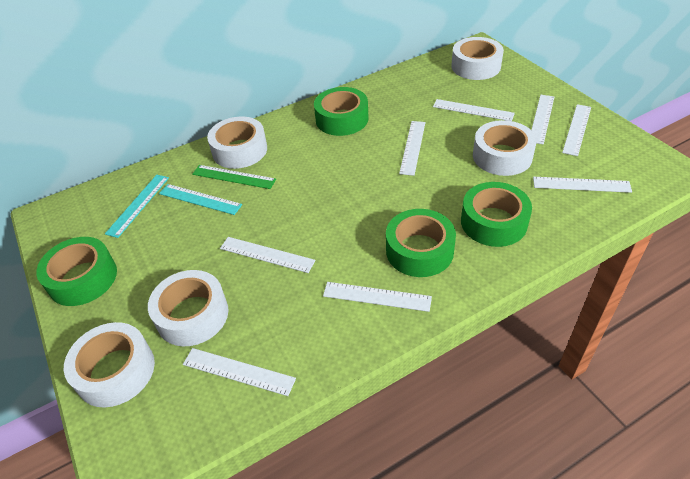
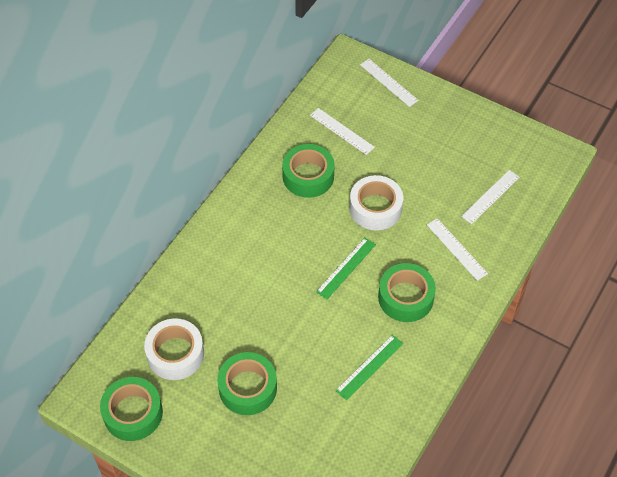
green ruler: [192,165,276,189] = 1 -> [316,238,376,299] [335,335,403,400] = 2
turquoise ruler: [105,175,169,238] [159,184,242,215] = 2 -> none = 0
white ruler: [183,348,296,396] [220,237,315,273] [323,282,432,312] [399,121,425,176] [433,99,515,121] [531,95,554,144] [533,177,632,193] [562,104,591,156] = 8 -> [310,108,375,155] [360,59,419,107] [427,218,488,281] [461,170,520,224] = 4
white tape: [64,322,155,407] [148,270,229,346] [207,116,267,169] [451,37,504,80] [473,120,537,176] = 5 -> [144,318,204,380] [350,175,403,231] = 2

